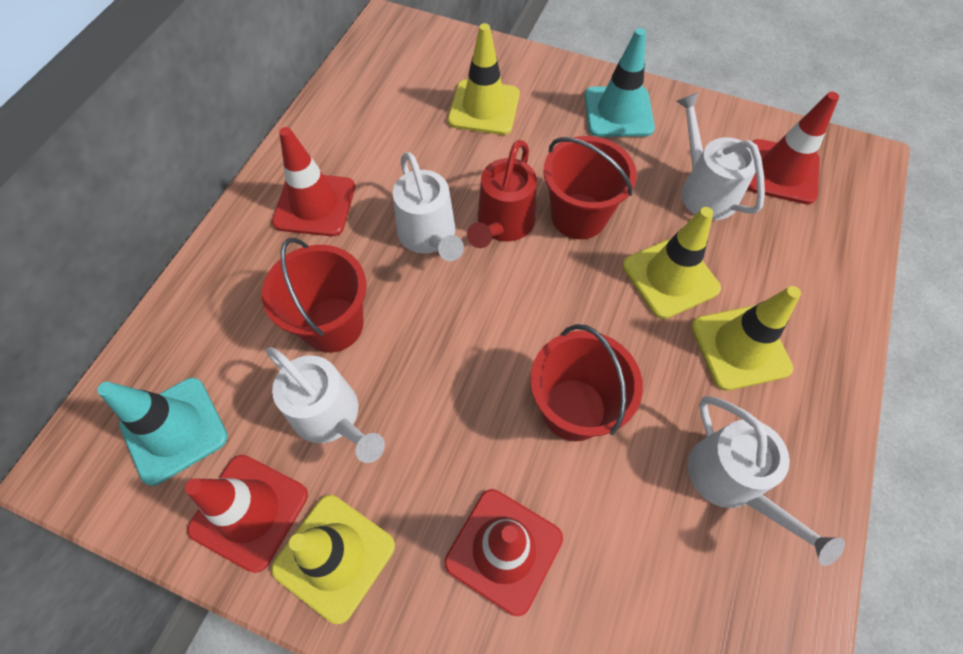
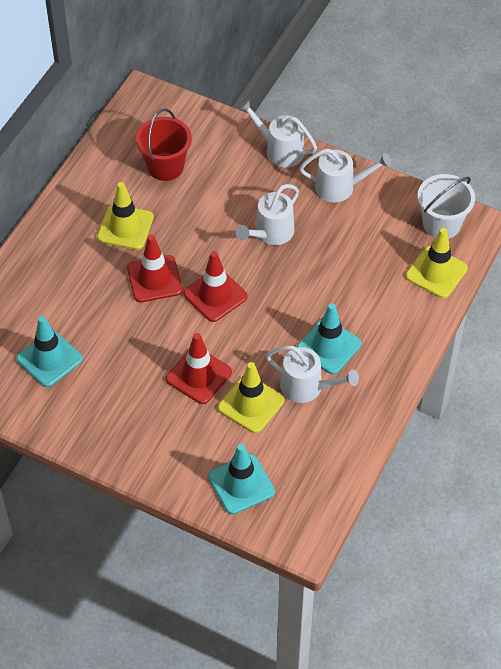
red bucket: [262,238,367,353] [530,324,643,441] [543,136,637,239] = 3 -> [136,109,192,181] = 1
red traffic cone: [185,455,308,573] [272,127,355,236] [444,489,563,616] [747,92,839,204] = 4 -> [127,235,183,302] [166,333,232,404] [183,251,248,322] = 3
red watering can: [467,140,537,248] = 1 -> none = 0
turquoise traffic cone: [97,378,228,486] [584,28,655,137] = 2 -> [16,316,83,387] [208,444,275,514] [297,303,362,374] = 3
white bucket: none = 0 -> [417,174,475,239] = 1
yellow traffic cone: [271,495,395,624] [448,23,520,135] [622,207,721,319] [691,286,801,391] = 4 -> [97,182,154,250] [218,362,284,433] [406,228,468,298] = 3

